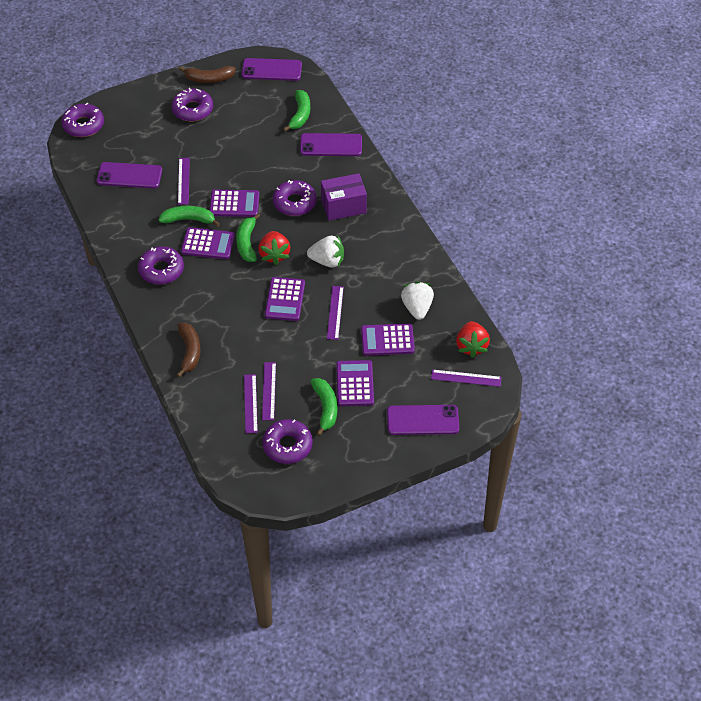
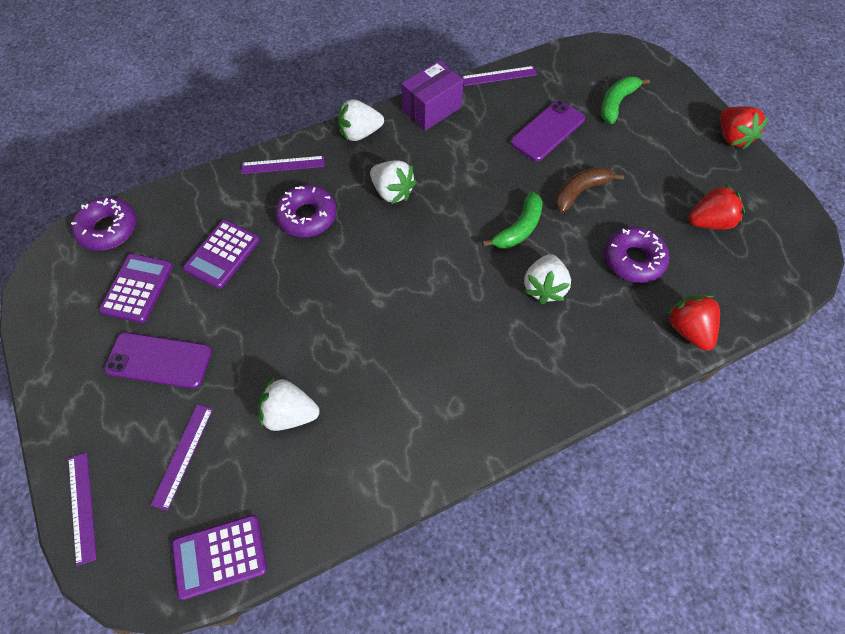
brown banana: [176,323,200,377] [179,66,236,83] = 2 -> [555,167,624,213] = 1
green banana: [158,206,220,227] [236,213,260,262] [283,90,310,131] [311,378,337,436] = 4 -> [482,192,543,248] [601,77,650,124] = 2
purple calculator: [181,227,235,259] [210,190,259,217] [265,277,305,321] [336,360,374,406] [361,323,415,356] = 5 -> [99,254,173,323] [172,515,267,600] [183,220,260,289] = 3
purple donut: [61,103,104,137] [138,246,184,285] [171,88,213,121] [263,419,313,464] [273,180,317,216] = 5 -> [71,197,136,251] [275,185,336,237] [604,227,669,283] = 3
purple phone: [97,162,162,188] [242,58,302,81] [300,133,362,156] [387,405,459,435] = 4 -> [104,333,212,388] [510,100,585,161] = 2
purple ruler: [178,158,190,205] [244,374,258,434] [262,362,276,420] [327,286,344,340] [431,369,502,387] = 5 -> [68,452,97,566] [150,405,213,511] [241,156,325,174] [461,66,537,86] = 4
red strawberry: [258,231,290,265] [456,321,490,358] = 2 -> [666,295,720,351] [688,184,745,230] [720,106,769,149] = 3
white strawberry: [307,236,344,268] [401,281,434,320] = 2 -> [258,378,319,431] [338,99,384,141] [370,160,417,204] [524,254,571,304] = 4

